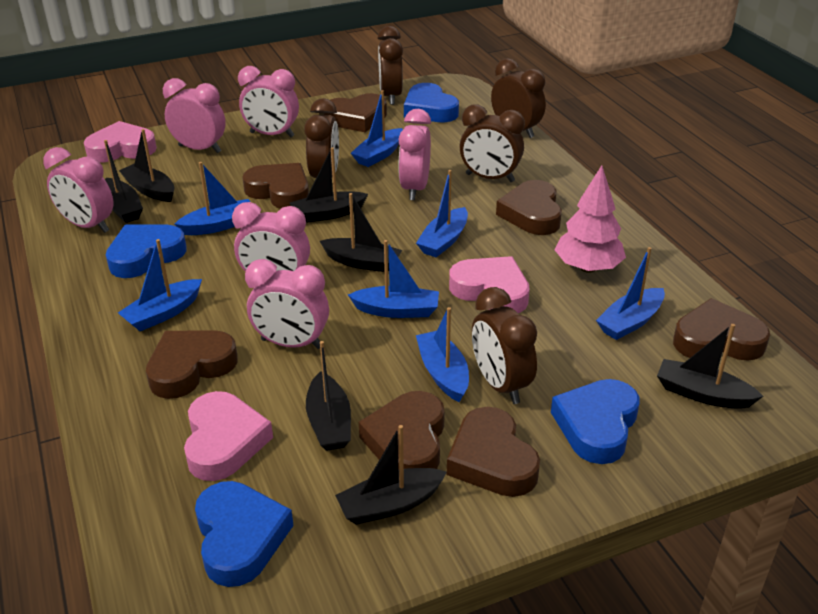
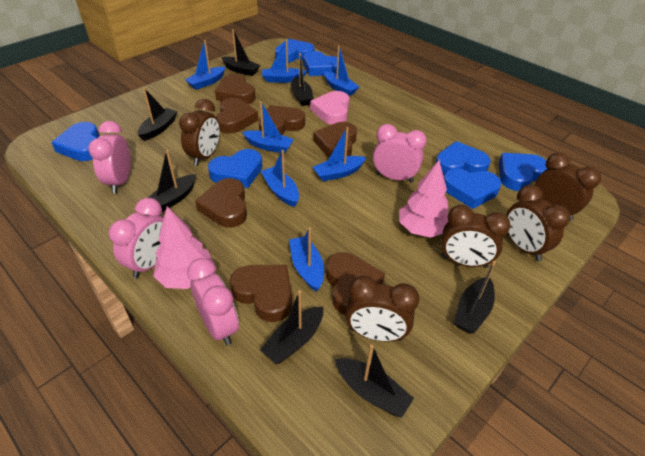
blue heart: [106,225,187,278] [195,481,294,587] [404,83,459,122] [551,379,639,464] = 4 -> [51,122,100,161] [208,149,263,188] [275,39,314,63] [304,51,337,76] [435,141,491,175] [444,168,501,209] [499,153,547,191] = 7
pink clock: [43,147,113,233] [163,78,226,153] [232,202,310,272] [238,66,299,137] [245,259,329,349] [398,109,431,200] = 6 -> [88,121,131,193] [109,198,164,278] [187,258,239,346] [373,124,427,183] = 4
pink heart: [84,121,157,162] [184,391,273,481] [449,256,530,313] = 3 -> [310,91,350,125] = 1
pink tree: [555,165,626,273] = 1 -> [154,206,214,289] [399,160,449,238] = 2

